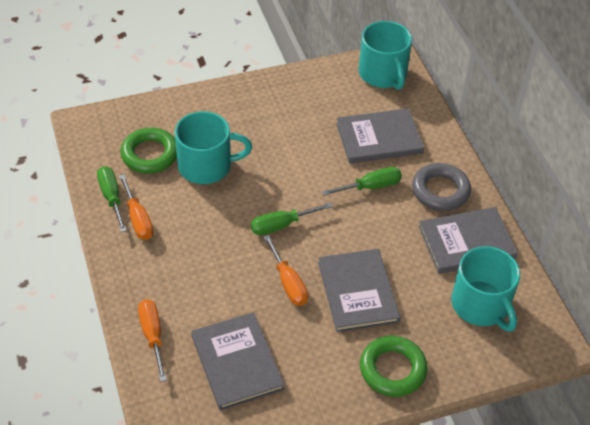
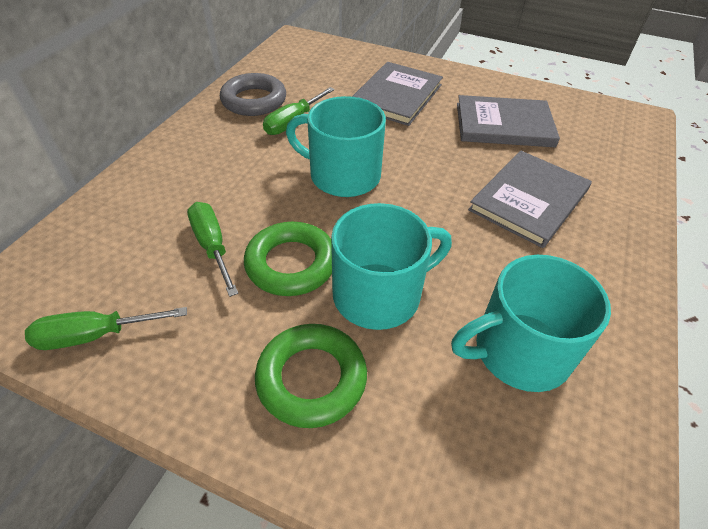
grey book: [191,312,285,411] [318,249,400,332] [336,108,424,164] [419,207,518,274] = 4 -> [352,62,443,126] [457,95,560,147] [468,151,592,248] = 3
orange screwdriver: [119,174,153,240] [138,299,167,382] [264,235,308,306] = 3 -> none = 0

